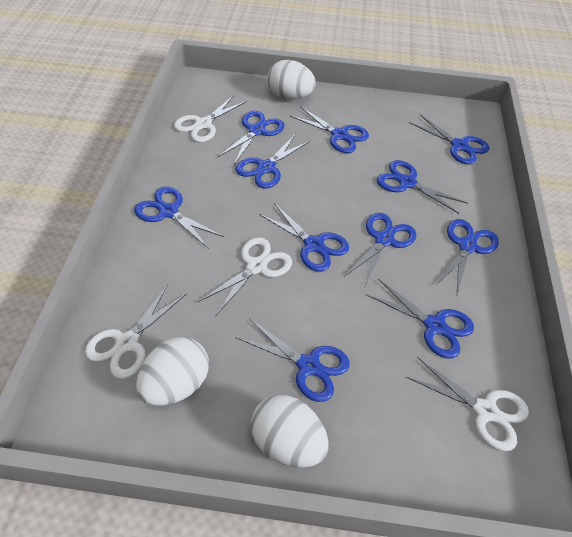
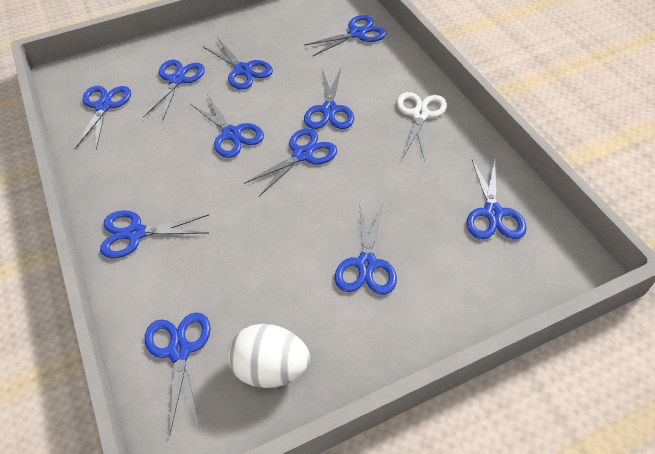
white egg: [136,337,209,406] [251,395,329,468] [267,60,316,100] = 3 -> [228,324,310,388] = 1
white scissors: [85,284,187,379] [174,95,247,142] [198,237,292,315] [406,357,529,451] = 4 -> [397,92,447,161] = 1

